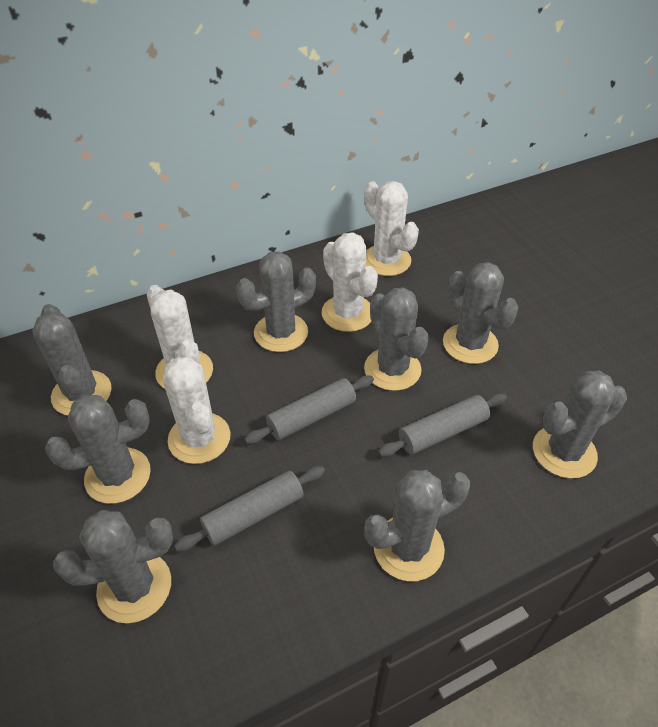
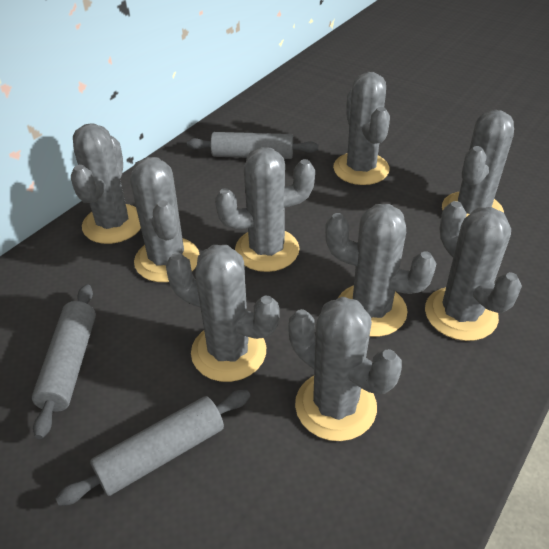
grey cactus: [32,304,112,416] [45,395,151,504] [53,510,173,623] [236,251,316,352] [364,288,429,391] [364,470,470,581] [443,262,518,364] [533,371,627,479] = 8 -> [71,123,141,244] [130,157,199,282] [166,245,280,382] [215,147,315,272] [289,297,402,441] [325,204,437,337] [333,72,390,185] [425,201,522,341] [442,110,514,217] = 9
white cactus: [147,285,213,389] [163,357,230,464] [322,232,378,332] [364,181,419,276] = 4 -> none = 0

